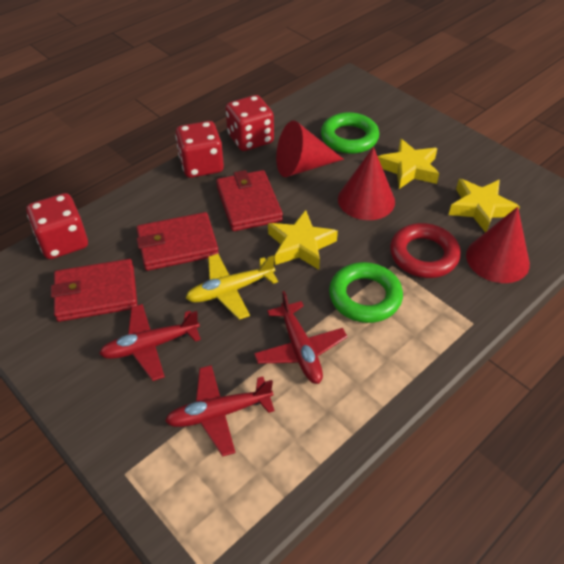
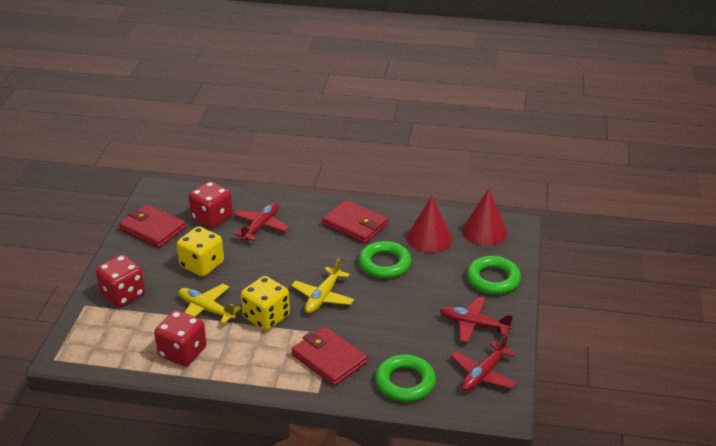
green ring: [321,112,379,154] [329,262,403,323] = 2 -> [359,241,411,279] [375,354,436,402] [467,256,521,295] = 3
red cone: [276,121,344,177] [338,147,395,220] [466,207,530,283] = 3 -> [407,196,453,253] [462,189,508,246] = 2
red ring: [390,223,461,278] = 1 -> none = 0
yellow dice: none = 0 -> [177,226,224,277] [241,276,290,331] = 2
yellow plane: [186,254,278,320] = 1 -> [179,284,241,324] [291,258,354,313] = 2
yellow star: [268,210,338,270] [378,139,439,189] [449,179,520,232] = 3 -> none = 0

